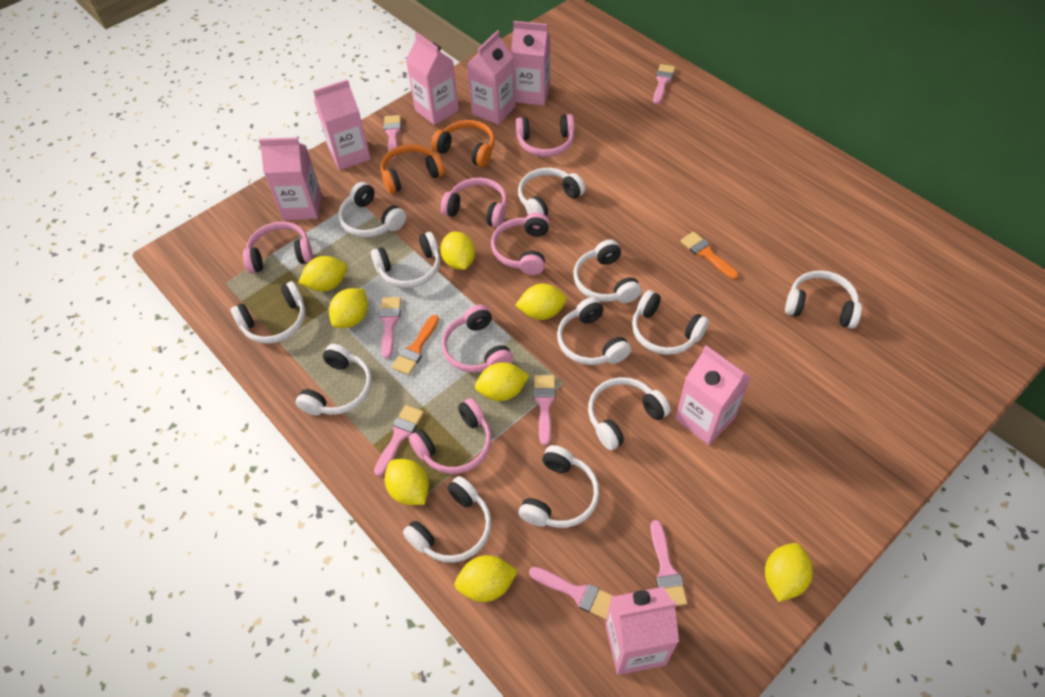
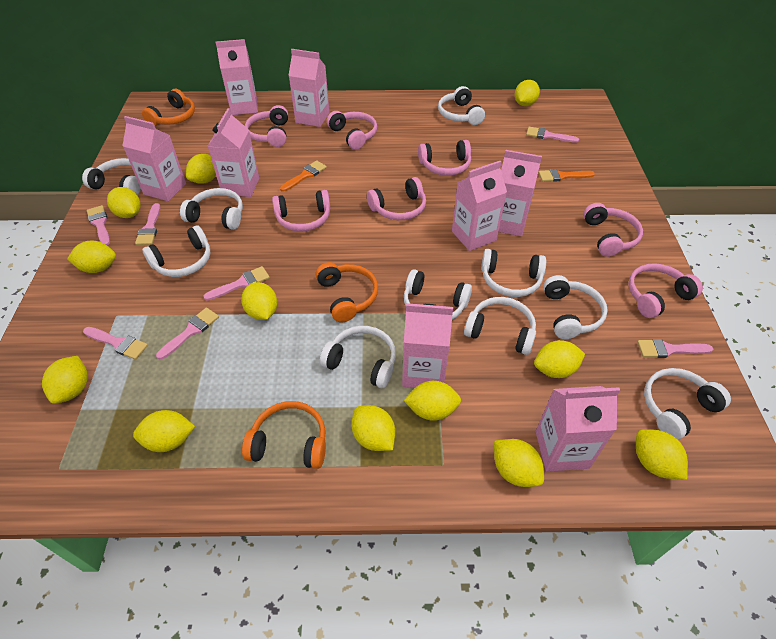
orange headphones: [380,144,445,194] [431,120,495,167] = 2 -> [142,89,195,126] [242,401,326,469] [316,262,378,322] = 3
pink carton: [259,137,322,220] [313,79,371,170] [406,32,459,125] [467,30,516,125] [511,21,550,106] [605,587,679,675] [675,346,751,445] = 7 -> [122,116,186,201] [208,108,259,197] [216,39,258,115] [288,49,330,127] [402,303,453,388] [452,161,507,251] [499,150,542,236] [536,386,620,472] = 8
pink headphones: [243,221,313,273] [408,398,492,474] [441,178,507,228] [442,304,513,373] [491,212,549,275] [516,114,575,157] = 6 -> [245,105,288,147] [272,190,330,232] [327,111,377,150] [367,177,426,220] [418,140,471,176] [583,203,643,257] [628,263,703,318] = 7
white headphones: [231,281,305,344] [296,344,372,416] [338,182,406,237] [371,232,440,288] [403,476,492,563] [518,168,585,216] [519,445,599,528] [557,297,631,365] [573,239,642,303] [588,377,671,450] [632,290,709,355] [785,270,862,329] = 12 -> [82,158,141,195] [142,225,211,277] [180,188,243,230] [320,326,396,388] [404,269,472,320] [438,86,485,125] [464,297,536,355] [481,249,546,297] [543,275,608,339] [644,368,731,440] = 10
yellow lemon: [298,256,347,292] [329,288,368,328] [385,459,429,505] [440,232,475,270] [454,555,518,602] [475,362,529,401] [515,284,567,320] [765,543,813,602] = 8 -> [42,356,88,404] [67,241,116,273] [107,187,141,218] [133,410,195,452] [186,154,216,184] [241,282,277,320] [351,405,395,451] [403,381,461,421] [494,439,544,487] [515,80,540,106] [534,340,585,378] [636,429,688,480] = 12

